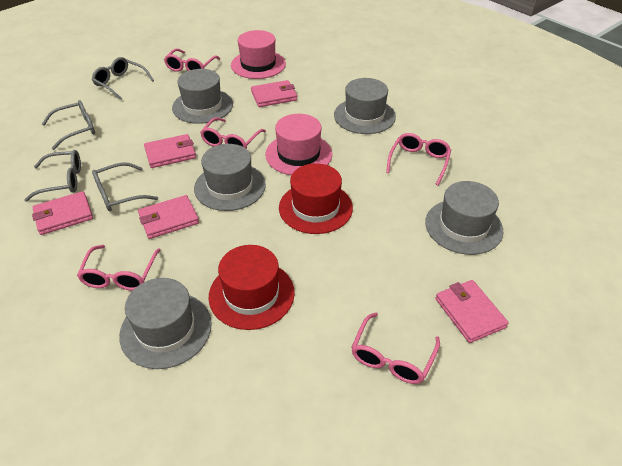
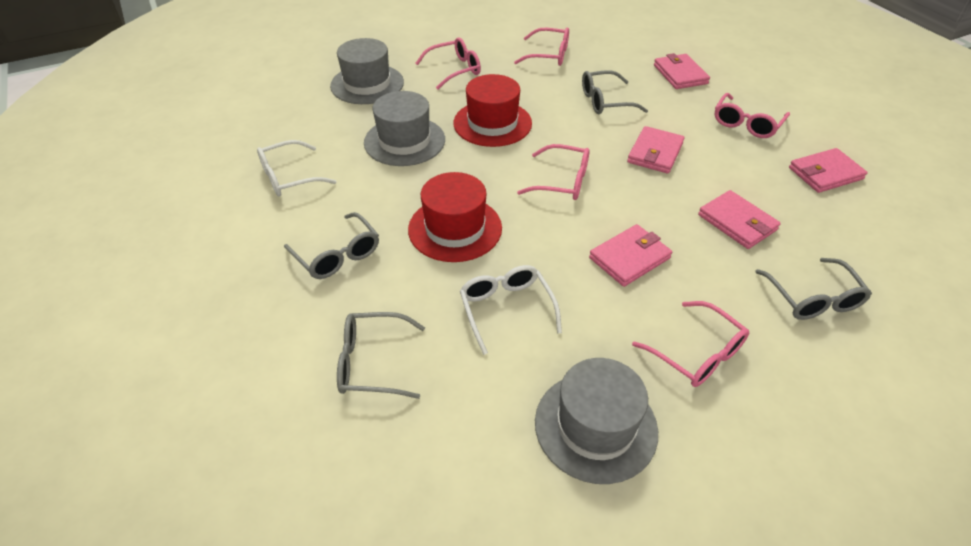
grey hat: [119,278,211,369] [172,69,233,124] [194,144,266,211] [334,78,396,134] [425,181,503,255] = 5 -> [330,38,404,104] [364,91,445,166] [535,358,658,484] = 3
pink hat: [231,30,286,79] [265,114,332,175] = 2 -> none = 0
white glasses: none = 0 -> [257,140,337,197] [460,265,562,355] = 2

